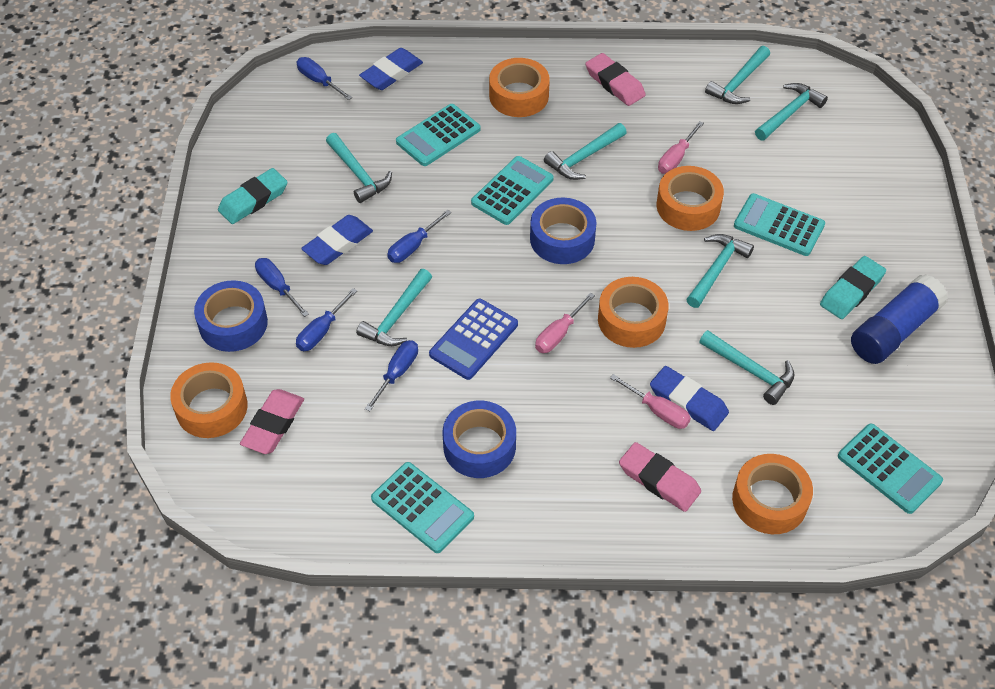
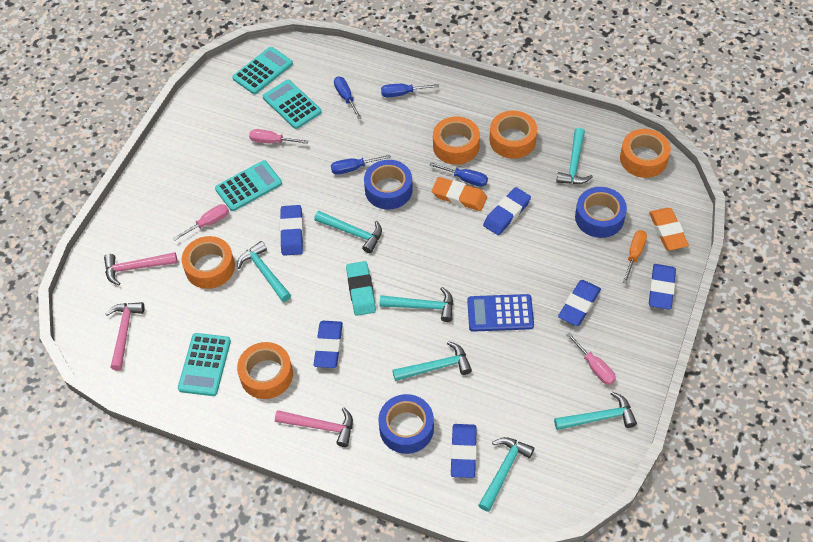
blue eraser: [301,215,373,265] [359,48,423,90] [650,366,729,431] = 3 -> [280,205,303,256] [314,321,343,368] [451,424,477,478] [483,187,531,235] [558,280,601,326] [649,264,676,310] = 6
blue glue stick: [851,274,948,364] = 1 -> none = 0
blue screwdriver: [255,258,309,317] [296,288,357,351] [297,57,352,100] [365,340,418,412] [387,210,451,263] = 5 -> [331,155,391,175] [334,76,362,119] [381,84,439,97] [429,162,488,187] = 4
orange eraser: none = 0 -> [432,177,487,211] [649,208,689,250] = 2
orange screwdriver: none = 0 -> [622,230,647,284] = 1
pink eraser: [240,389,304,454] [585,53,646,106] [619,442,701,512] = 3 -> none = 0
pink hammer: none = 0 -> [104,252,177,285] [105,302,145,371] [275,408,353,447] = 3
turquoise calculator: [371,462,474,553] [396,104,481,166] [471,156,554,225] [734,193,825,256] [838,423,943,514] = 5 -> [178,333,231,396] [215,160,282,211] [232,47,293,94] [263,80,322,129] = 4
turquoise eraser: [218,168,288,224] [820,256,886,319] = 2 -> [346,261,376,316] = 1

